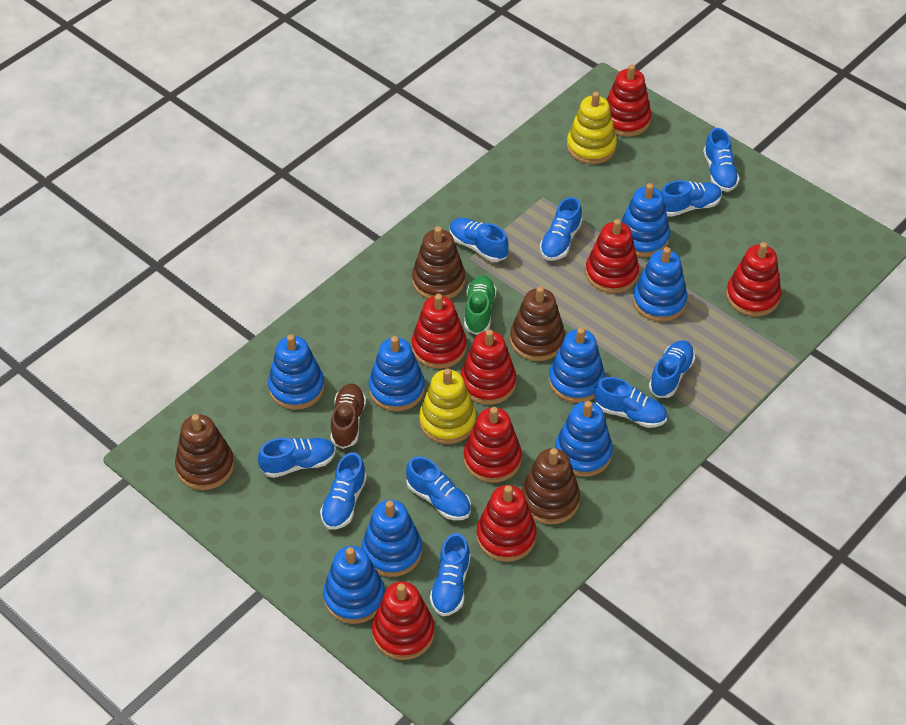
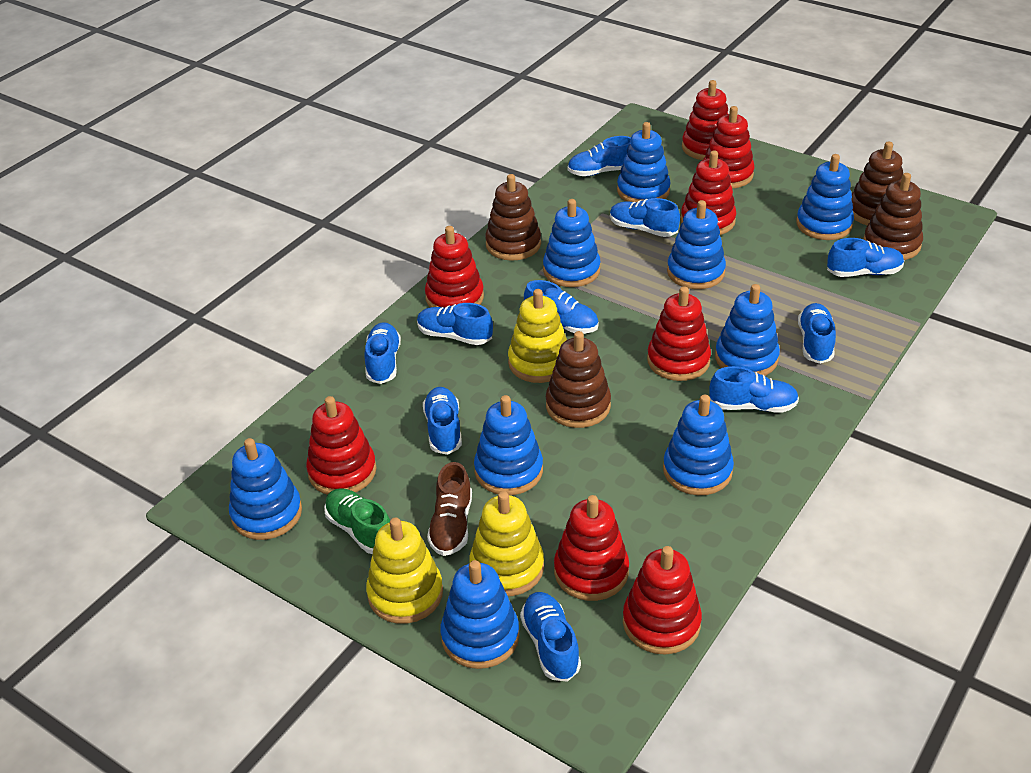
blue stacking toy: [268,334,325,410] [323,546,385,624] [362,500,422,577] [369,336,425,412] [549,327,605,403] [555,401,613,477] [621,183,670,257] [633,247,688,322] = 8 -> [229,438,302,540] [440,560,519,669] [474,395,543,495] [543,199,601,287] [617,122,671,202] [663,395,734,495] [667,200,726,289] [715,284,780,376] [796,154,854,240] = 9
yellow stacking toy: [419,368,476,444] [567,92,617,164] = 2 -> [366,518,443,624] [469,491,544,596] [508,289,567,383] = 3

